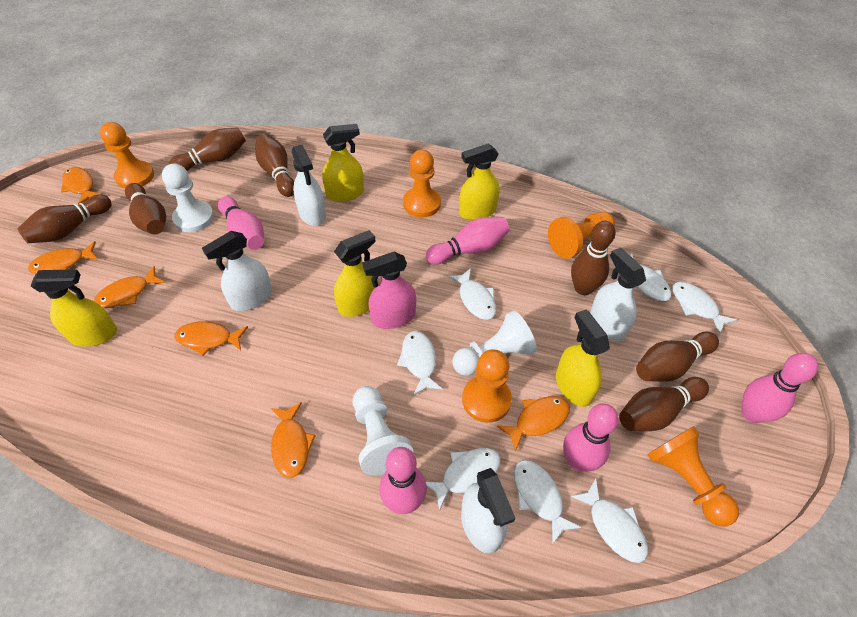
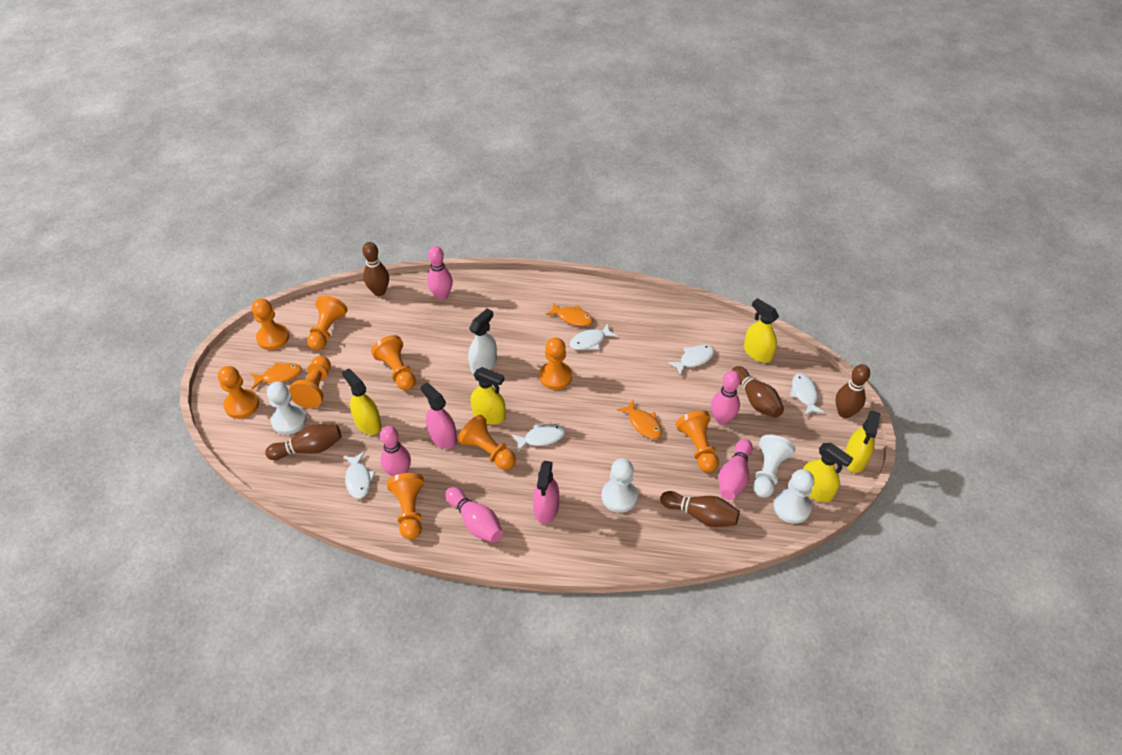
brown bowling pin: [17,194,112,243] [125,183,166,235] [169,128,246,171] [255,133,294,197] [571,221,616,295] [619,377,709,431] [636,332,719,382] = 7 -> [265,424,342,460] [362,242,389,296] [660,491,740,527] [732,366,784,418] [836,364,870,418] = 5
orange fish: [28,241,98,274] [61,167,102,205] [94,266,165,308] [175,321,248,356] [271,402,316,478] [497,396,570,452] = 6 -> [250,363,302,389] [545,302,593,326] [617,400,662,439] = 3
orange pawn: [100,122,154,189] [403,150,441,218] [462,349,512,423] [548,212,615,259] [647,426,739,527] = 5 -> [218,366,259,419] [252,299,289,350] [288,356,331,409] [307,295,347,350] [371,335,416,390] [387,473,424,540] [458,415,516,470] [539,338,572,390] [676,410,719,473] = 9
pink spray bottle: [362,252,416,329] = 1 -> [420,383,457,449] [533,461,559,524] = 2
white fish: [397,331,443,396] [426,448,501,511] [448,268,496,320] [514,460,582,545] [571,479,648,563] [613,253,672,301] [672,282,737,335] = 7 -> [343,452,376,498] [512,423,566,452] [570,323,617,350] [668,345,715,376] [790,374,825,416] = 5
white pawn: [162,164,214,232] [353,386,413,476] [452,310,537,376] = 3 -> [267,382,307,435] [602,458,638,513] [753,435,795,498] [774,469,814,524] = 4
white spray bottle: [202,231,272,311] [291,145,326,226] [461,468,516,554] [590,247,646,342] = 4 -> [468,308,497,374] = 1

